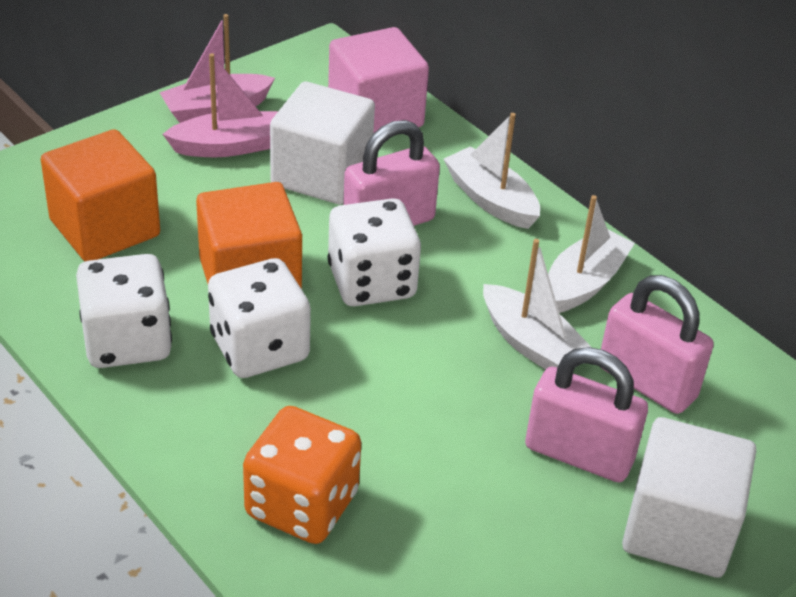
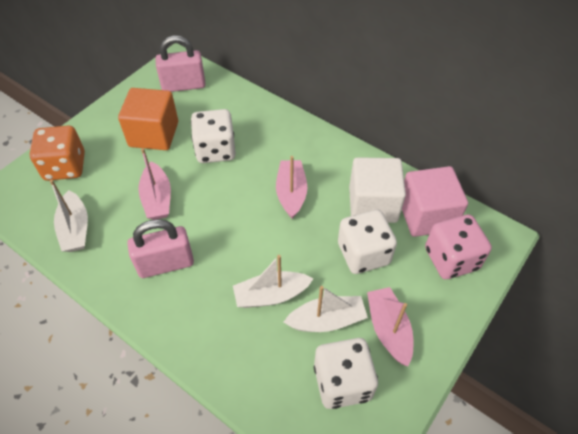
orange cube: [41,129,160,261] [196,182,302,289] = 2 -> [118,88,178,150] = 1
pink boat: [159,14,275,123] [163,53,278,157] = 2 -> [138,148,171,220] [276,156,307,219] [367,287,413,366] = 3
pink dice: none = 0 -> [425,215,492,279] = 1
pink padlock: [343,120,440,226] [525,347,648,482] [601,275,714,414] = 3 -> [127,219,194,278] [155,36,206,92] = 2
white cube: [270,82,375,204] [622,417,756,578] = 2 -> [349,157,406,223] = 1

